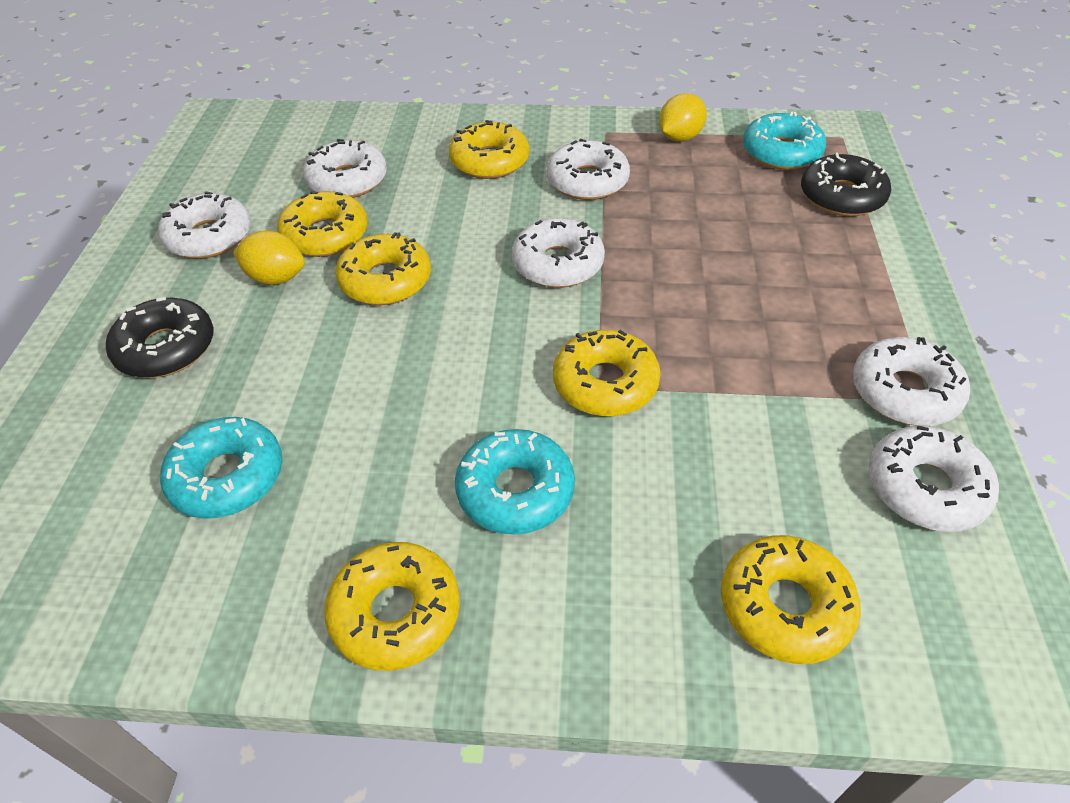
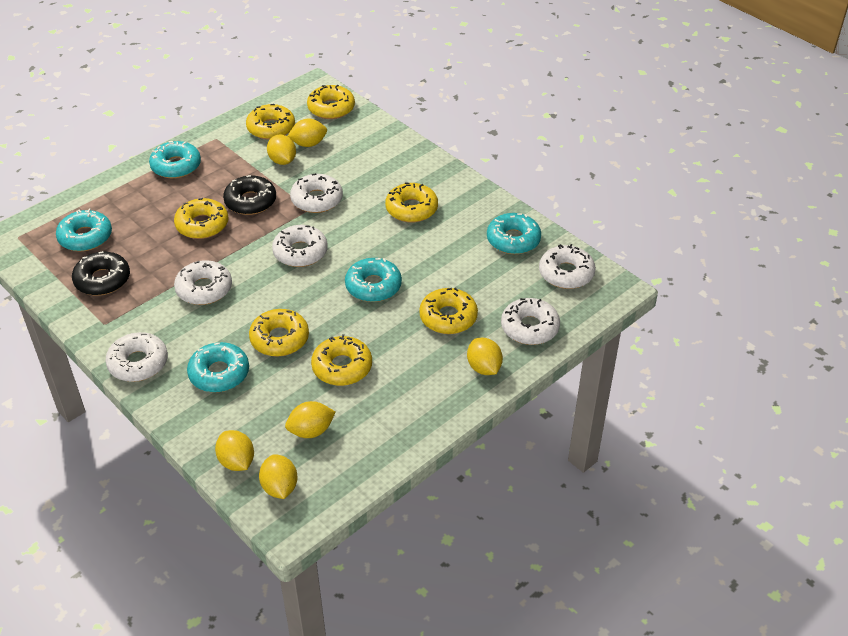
turquoise donut: [160,417,282,519] [455,429,575,535] [743,111,826,170] = 3 -> [56,208,112,252] [149,141,201,179] [187,342,249,392] [345,258,402,302] [487,213,541,254] = 5
yellow donut: [277,191,368,257] [324,542,460,671] [335,232,431,305] [449,120,529,179] [553,330,661,416] [721,535,861,664] = 6 -> [174,198,229,239] [246,104,295,140] [249,309,309,357] [307,85,355,119] [311,334,372,386] [385,182,438,223] [419,288,478,334] = 7
yellow lemon: [233,230,305,285] [659,93,707,142] = 2 -> [215,430,254,471] [259,454,297,499] [267,134,296,165] [285,401,336,438] [287,119,327,147] [467,338,503,375] = 6

